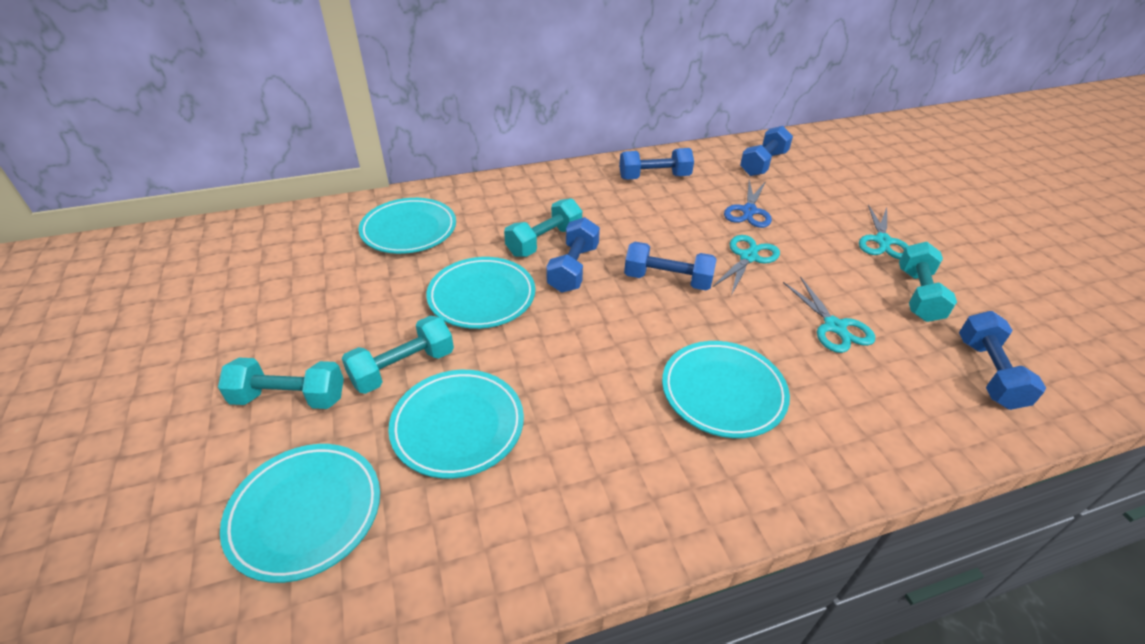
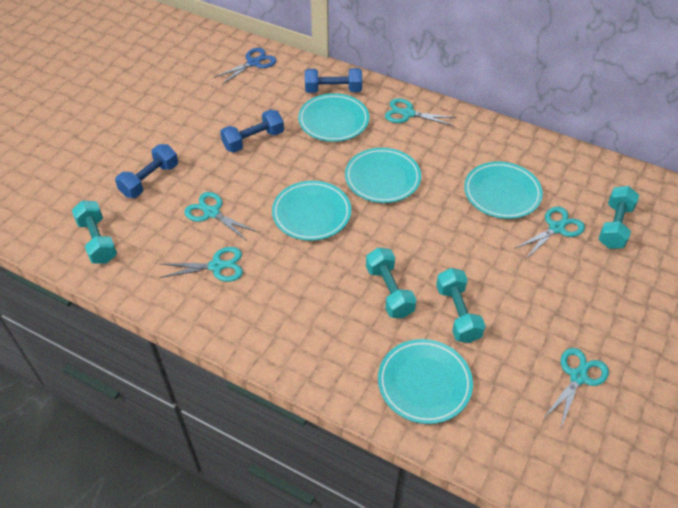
blue dumbbell: [546,217,600,293] [619,148,694,179] [624,242,716,290] [740,126,793,176] [959,311,1046,410] = 5 -> [115,144,178,198] [220,109,284,153] [305,68,362,93] = 3
turquoise scissors: [713,235,780,296] [783,277,875,353] [859,204,908,259] = 3 -> [159,247,243,282] [184,192,257,241] [385,98,456,126] [514,207,585,259] [543,348,609,430] = 5

